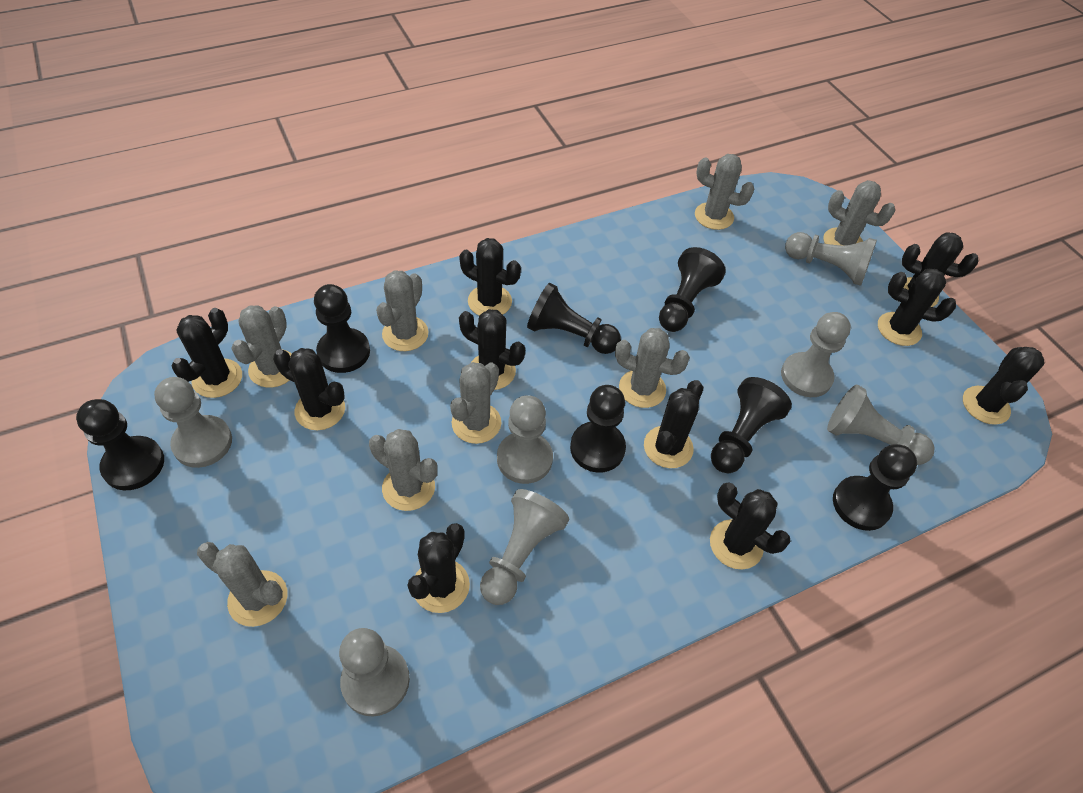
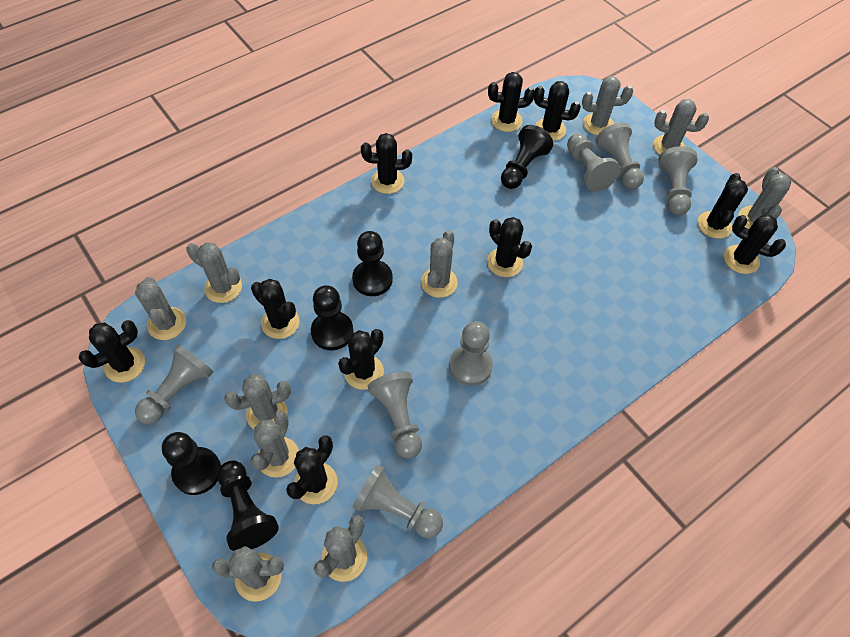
black pawn: [76,399,164,490] [314,284,370,373] [527,283,621,354] [570,385,626,473] [659,247,726,332] [711,377,792,473] [833,444,917,531] = 7 -> [162,432,221,495] [217,460,279,551] [311,285,354,351] [352,231,393,296] [501,125,553,189] = 5
grey cactus: [197,542,287,627] [231,305,292,388] [369,429,437,511] [376,270,428,351] [450,362,501,444] [615,328,690,408] [695,154,754,230] [824,180,895,245] = 8 -> [135,277,186,340] [186,242,242,303] [212,546,284,602] [224,374,291,429] [251,410,299,477] [314,515,367,582] [421,230,458,298] [582,76,633,135] [653,99,709,155] [738,167,791,229] = 10

